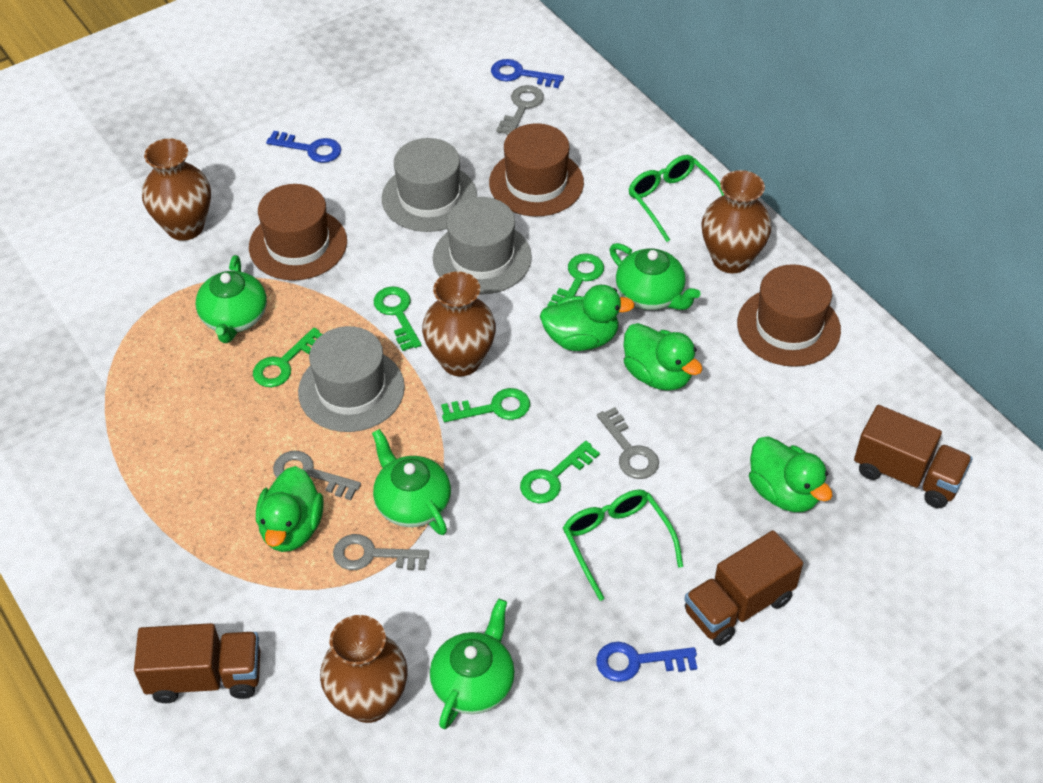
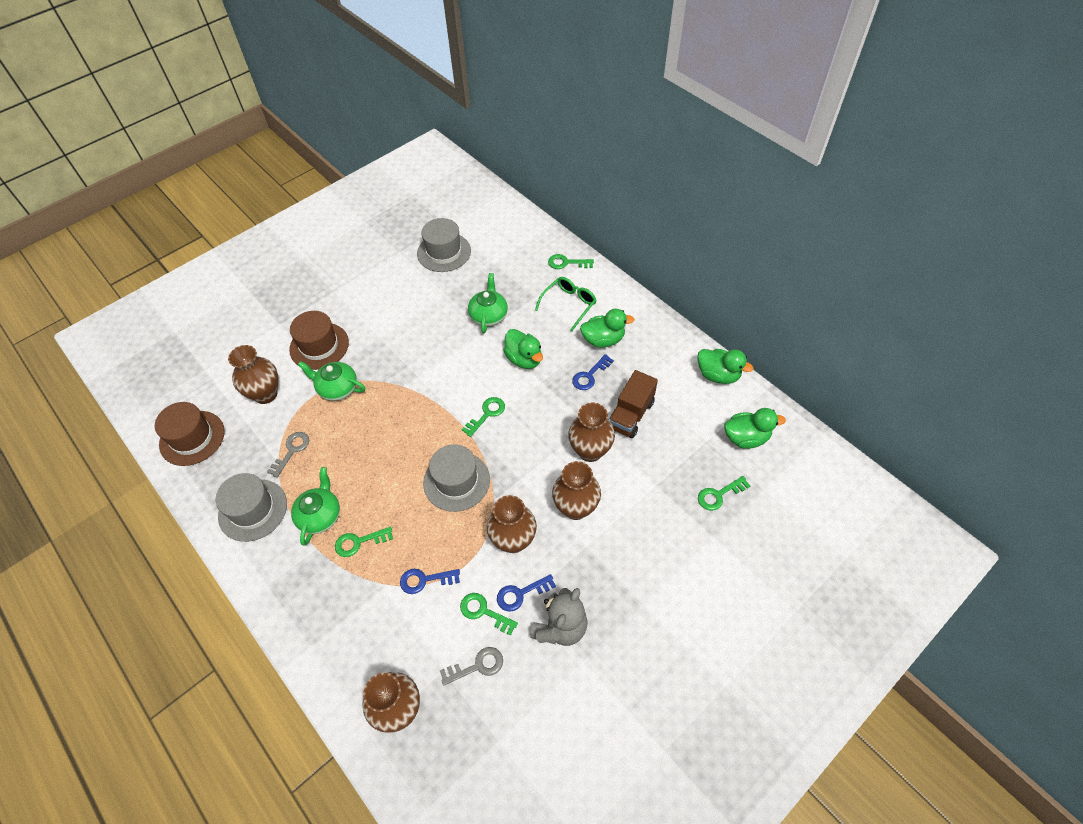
brown hat: [249,184,347,281] [489,123,584,216] [737,264,841,367] = 3 -> [155,402,224,466] [289,311,349,370] = 2
brown truck: [134,623,260,703] [685,530,803,646] [854,405,972,508] = 3 -> [609,370,658,438] = 1
brown vase: [142,138,211,241] [320,615,408,723] [422,272,496,376] [701,170,772,273] = 4 -> [228,345,278,404] [362,672,420,733] [487,495,537,553] [552,461,601,520] [568,402,615,462] = 5
green glasses: [563,490,683,601] [629,155,724,242] = 2 -> [535,277,596,331] = 1
green teapot: [196,255,267,343] [372,429,451,535] [430,598,515,729] [609,243,701,310] = 4 -> [291,467,340,546] [298,361,365,401] [468,273,508,333] = 3
grey key: [273,451,361,500] [333,534,429,570] [497,85,544,135] [597,407,659,479] = 4 -> [267,432,309,478] [440,647,503,686] = 2
grey teddy bear: none = 0 -> [530,588,588,646] = 1

